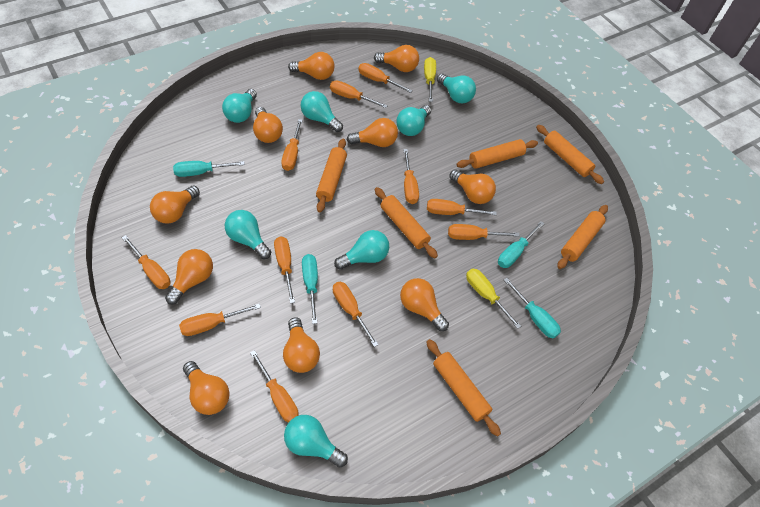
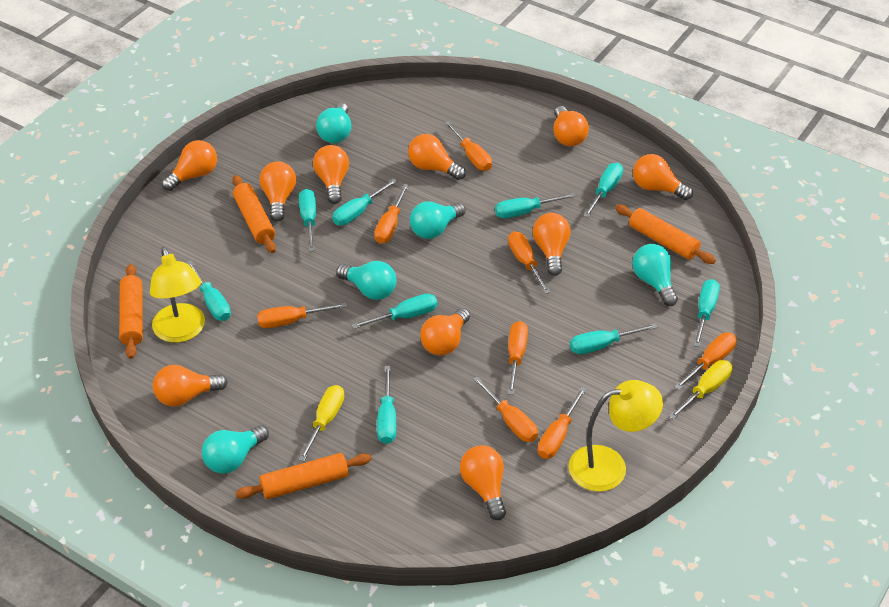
orange rolling pin: [316,138,347,213] [375,187,438,258] [426,339,501,437] [456,139,538,169] [536,125,604,184] [557,205,608,269] = 6 -> [119,264,143,359] [232,175,276,253] [235,453,371,499] [615,204,716,264] = 4
orange screwdriver: [122,235,171,289] [179,303,261,336] [250,350,299,422] [274,237,295,303] [281,119,302,171] [330,80,388,108] [333,282,379,347] [358,63,413,93] [403,149,419,204] [427,199,497,215] [448,224,520,240] = 11 -> [257,303,347,328] [374,184,409,244] [444,121,492,171] [473,376,538,442] [508,231,551,294] [508,321,528,395] [537,387,587,459] [674,333,737,390] = 8
turquoise light bulb: [222,89,257,123] [225,210,271,259] [284,415,348,467] [301,91,343,132] [334,230,389,270] [396,105,431,136] [437,74,476,103] = 7 -> [202,425,269,474] [316,103,351,143] [336,261,396,300] [410,201,466,239] [632,244,678,306] = 5
turquoise screwdriver: [173,161,245,177] [302,254,318,324] [498,221,545,268] [504,278,561,338] = 4 -> [187,260,231,321] [299,189,316,251] [332,179,397,226] [351,293,437,329] [377,366,396,444] [495,193,576,218] [570,323,657,354] [583,163,623,218] [693,279,720,347] = 9
yellow lamp: none = 0 -> [150,247,205,343] [569,380,663,492] = 2

